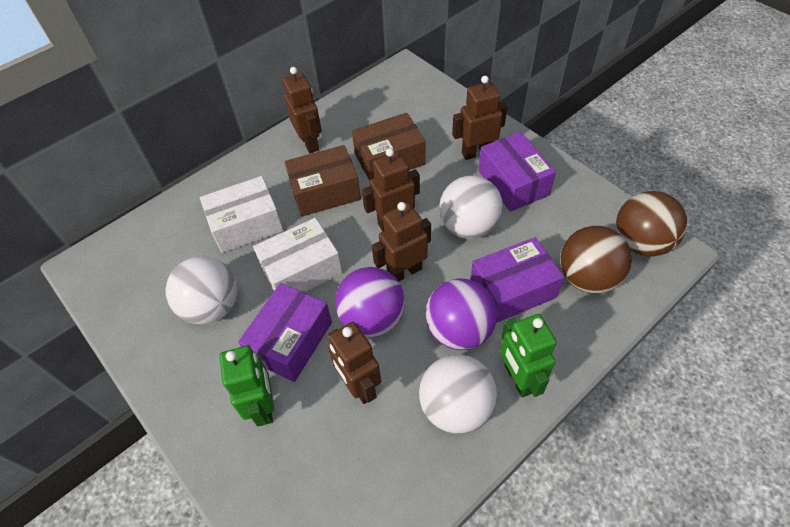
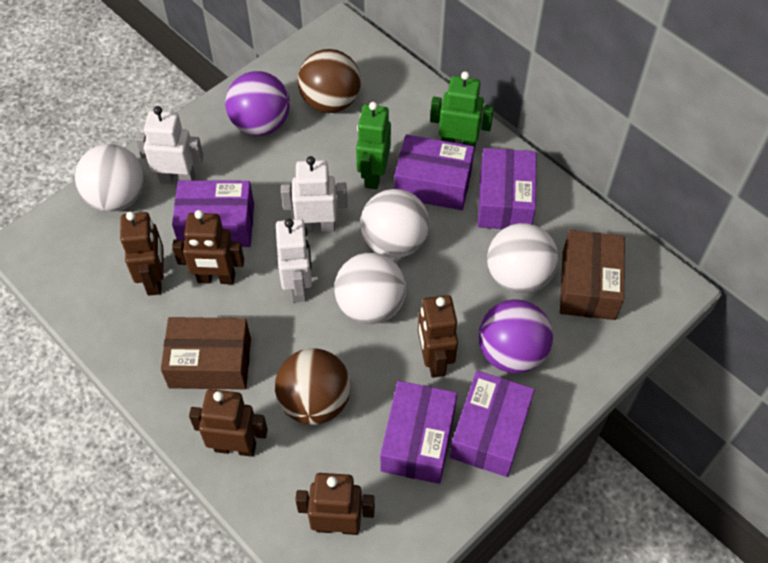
purple box: [238,283,332,382] [470,237,564,323] [478,132,556,212] = 3 -> [172,181,254,247] [380,381,457,484] [394,135,474,210] [450,371,535,477] [478,148,537,230] = 5
white ball: [166,256,237,325] [419,354,497,434] [439,176,503,239] = 3 -> [75,144,144,212] [334,253,406,324] [360,189,429,258] [487,223,558,294] = 4
white box: [200,176,283,253] [253,218,342,292] = 2 -> none = 0
white robot: none = 0 -> [135,106,204,184] [276,219,312,302] [281,156,348,233] = 3

